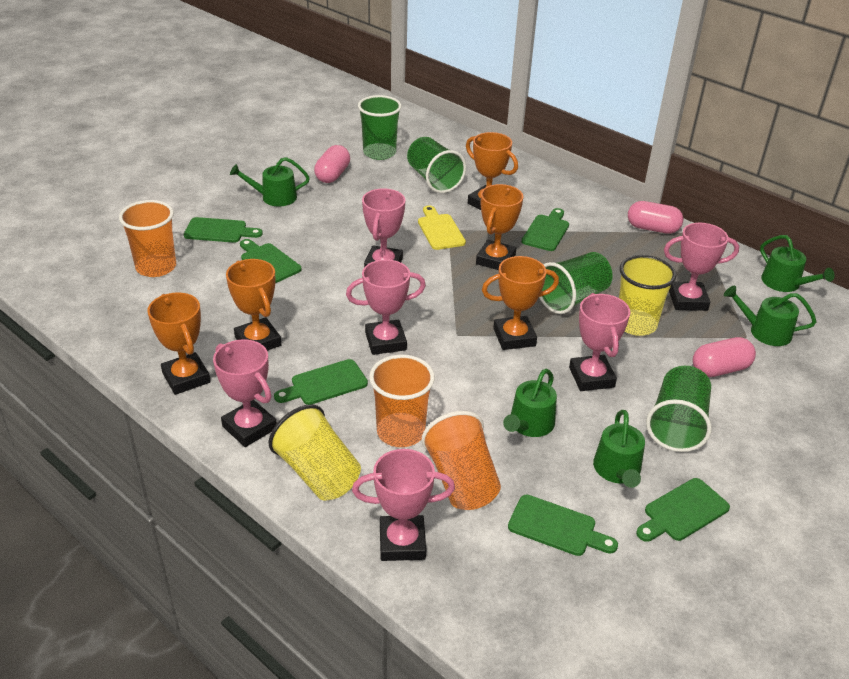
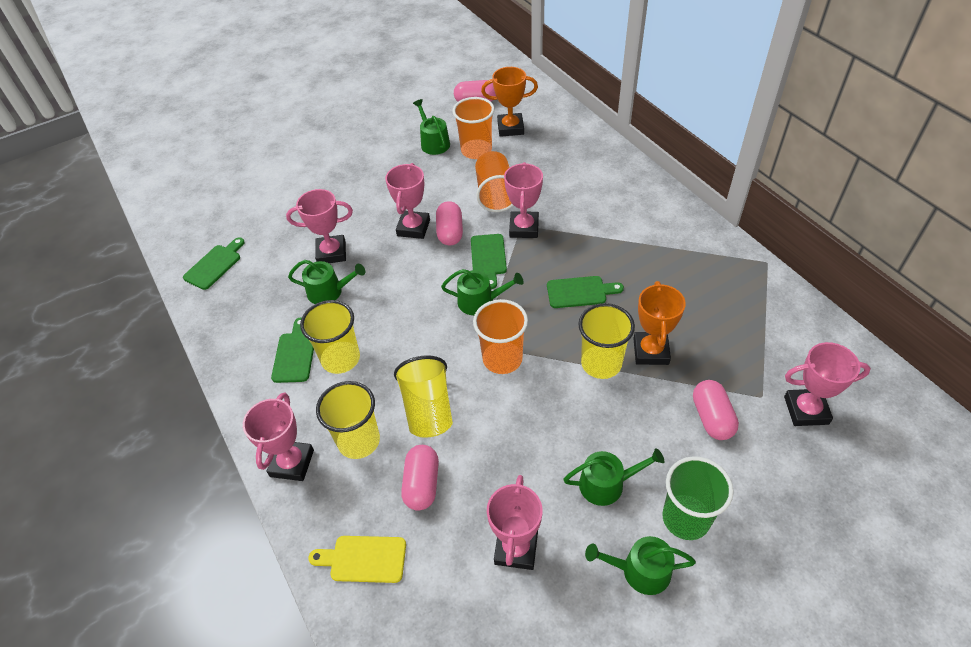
green cup: [358,95,402,160] [407,137,466,193] [539,252,613,314] [646,366,712,452] = 4 -> [662,456,734,540] = 1
green cutting board: [184,217,263,243] [240,239,302,283] [274,359,368,405] [508,495,618,556] [522,208,569,251] [636,478,730,542] = 6 -> [183,237,245,290] [271,317,314,383] [471,234,507,289] [547,276,624,308] = 4
orange trophy: [148,292,210,395] [226,259,281,351] [466,132,518,210] [476,184,523,270] [482,256,559,350] = 5 -> [481,67,538,137] [634,281,686,365] = 2
pink capsule: [314,145,350,183] [628,201,683,234] [693,337,756,377] = 3 -> [401,445,439,511] [436,201,463,245] [454,80,496,102] [693,380,739,440] = 4
yellow cup: [269,404,361,501] [619,255,676,336] = 2 -> [300,300,360,374] [316,381,380,459] [394,355,453,438] [578,303,635,379] = 4

